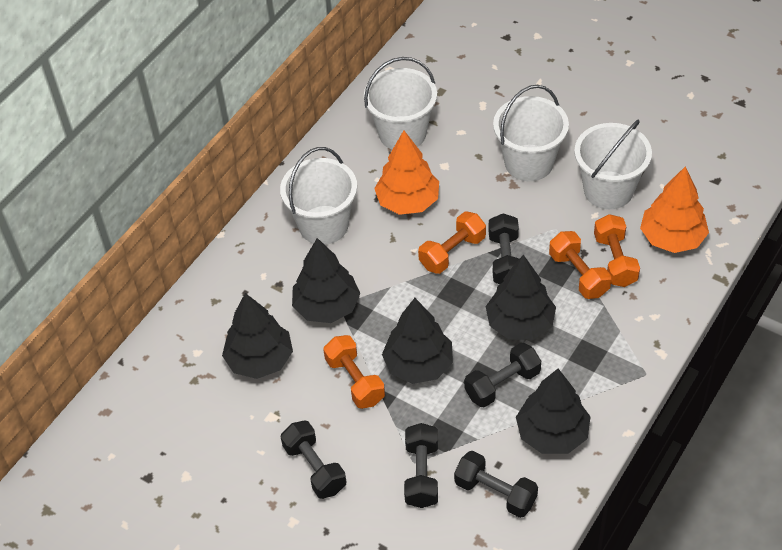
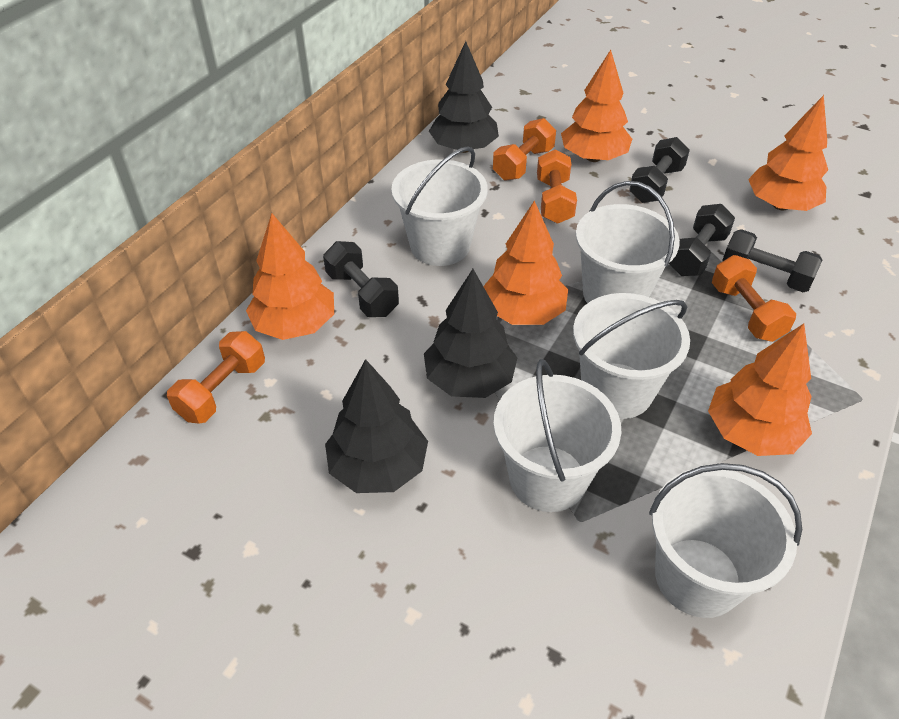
black dumbbell: [281,420,346,499] [404,423,438,508] [454,451,538,518] [464,343,541,408] [489,213,519,284] = 5 -> [323,241,399,317] [629,137,690,203] [669,204,735,276] [722,229,823,292] = 4
black tree: [222,293,293,379] [292,238,361,323] [382,298,453,384] [486,255,556,340] [516,369,591,454] = 5 -> [325,359,428,493] [424,269,517,398] [429,41,499,153] = 3
orange tree: [374,130,439,215] [640,166,709,253] = 2 -> [246,213,334,340] [483,200,568,325] [561,50,632,162] [708,324,812,456] [748,95,828,211] = 5
white bucket: [280,147,357,245] [364,57,437,150] [493,85,569,181] [574,120,652,209] = 4 -> [391,146,488,266] [493,359,621,512] [573,293,690,419] [576,181,680,303] [649,463,802,618] = 5

